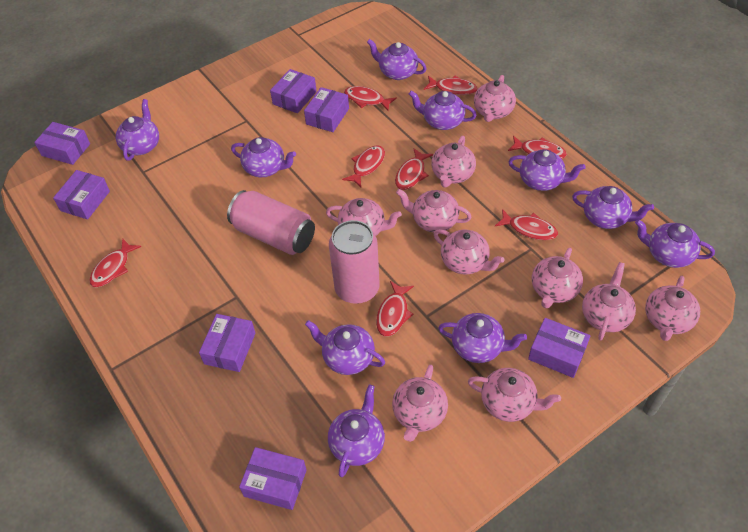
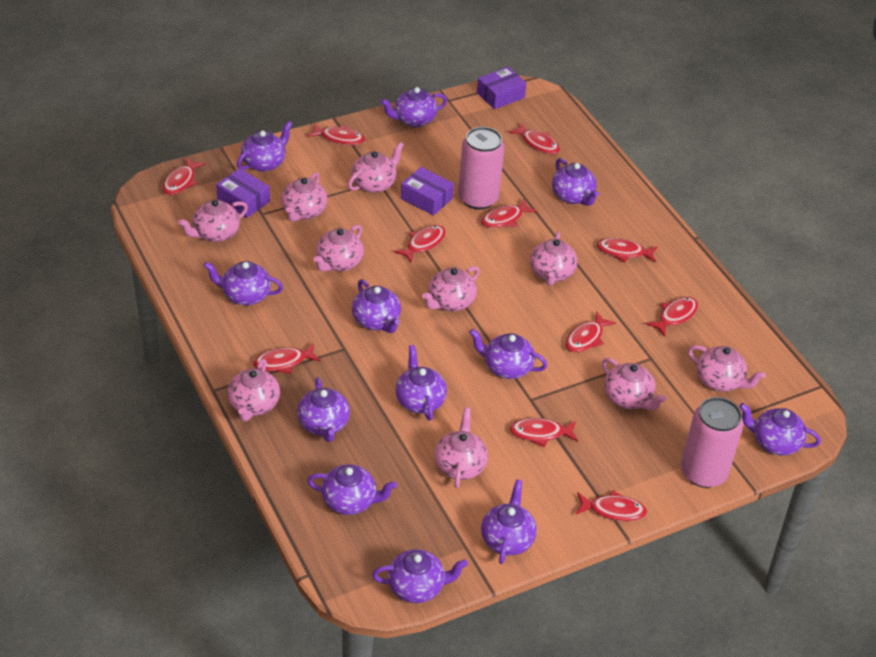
purple box: [34,122,90,165] [53,170,110,219] [199,314,255,372] [239,447,307,510] [270,69,317,113] [304,87,349,132] [528,318,590,378] = 7 -> [216,168,270,218] [401,167,454,216] [477,67,526,109] = 3
purple teapot: [116,99,159,161] [231,137,296,177] [305,320,385,375] [328,385,385,477] [367,39,427,80] [409,91,476,130] [438,313,527,363] [508,149,586,191] [572,186,654,229] [635,219,715,268] = 10 -> [204,261,283,305] [237,121,293,172] [297,378,350,442] [307,464,397,515] [352,279,401,333] [372,549,468,603] [381,87,447,127] [395,345,447,420] [469,329,547,379] [481,479,537,564] [552,158,599,206] [739,403,821,456] = 12
red fish: [89,238,141,287] [342,145,385,187] [344,86,397,111] [376,281,414,337] [395,148,433,190] [424,76,478,95] [495,209,558,240] [508,136,567,159] = 8 -> [162,157,205,195] [253,343,321,374] [307,123,365,145] [394,225,446,263] [481,199,537,228] [508,123,560,154] [510,418,578,447] [565,311,616,352] [576,491,647,521] [597,238,658,263] [646,297,698,337] = 11

